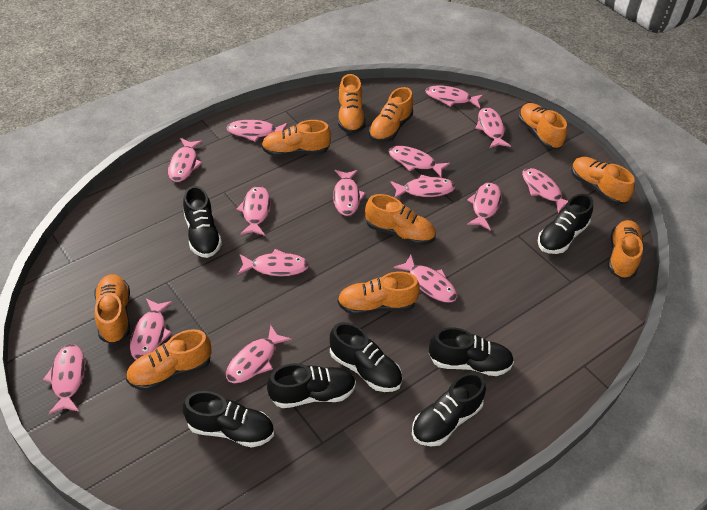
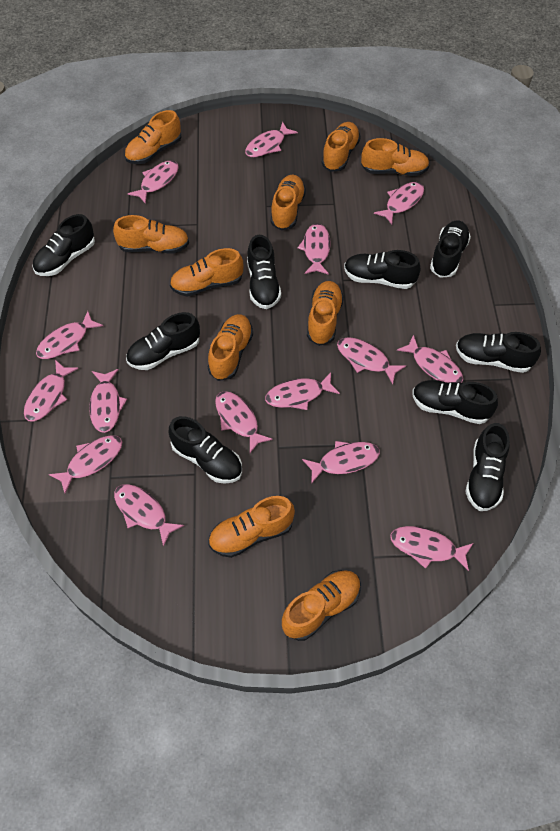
black shoe: [183,186,222,258] [183,391,274,448] [267,363,356,408] [330,322,402,392] [412,373,486,446] [429,327,514,376] [538,194,593,254] = 7 -> [32,214,95,276] [126,312,200,370] [169,416,242,484] [247,235,281,309] [344,250,421,289] [412,380,498,424] [430,220,471,278] [456,332,541,373] [466,423,510,511] = 9

